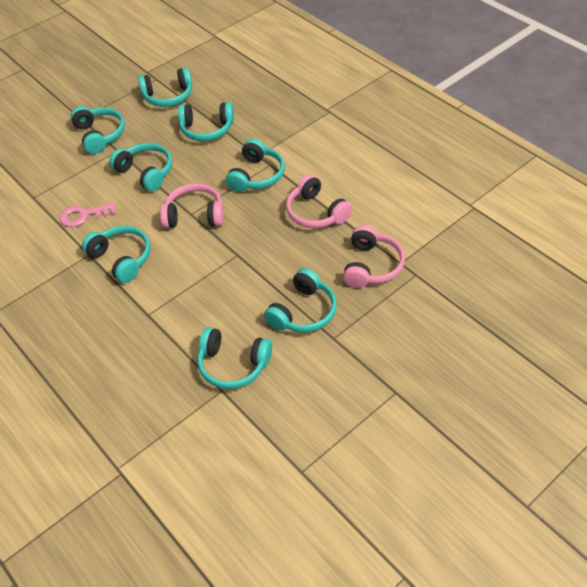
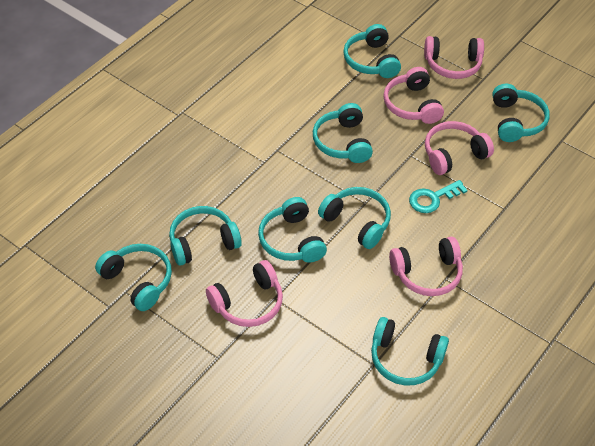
pink headphones: [160,183,224,228] [286,174,352,228] [343,225,405,288] = 3 -> [206,260,283,327] [383,67,444,124] [389,237,463,296] [424,36,484,79] [425,121,494,175] = 5
pink key: [60,202,116,227] = 1 -> none = 0
turquoise key: none = 0 -> [409,180,467,213] = 1

